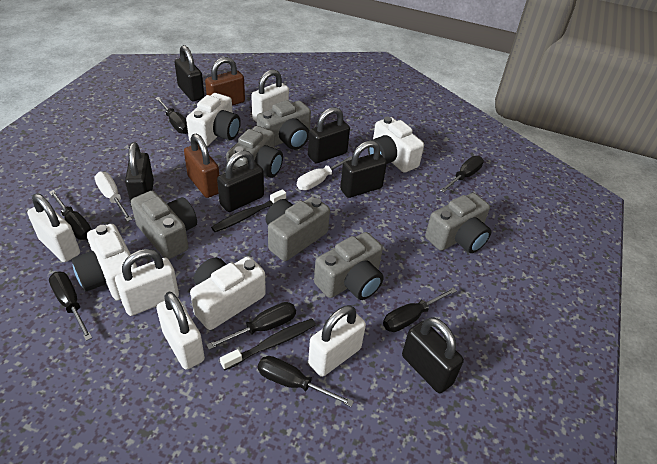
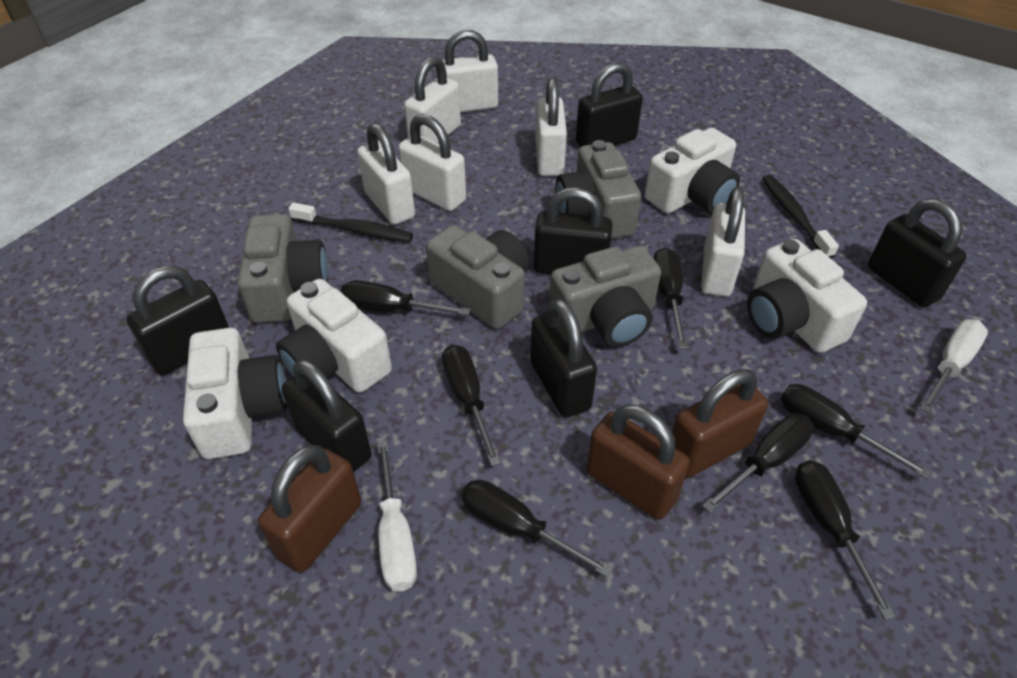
brown padlock: [184,134,219,198] [205,57,245,106] = 2 -> [258,445,361,573] [586,404,690,520] [672,369,768,478] = 3
grey camera: [131,191,197,259] [226,126,283,178] [257,100,311,150] [265,197,330,261] [314,232,384,300] [425,193,491,253] = 6 -> [237,214,328,323] [426,225,529,329] [549,246,661,347] [555,140,642,239] = 4
white padlock: [27,193,80,262] [115,249,179,316] [156,292,205,369] [251,70,289,122] [308,305,366,377] = 5 -> [357,123,415,225] [398,114,466,211] [404,56,461,143] [436,30,498,113] [536,78,567,176] [701,187,745,297] = 6

